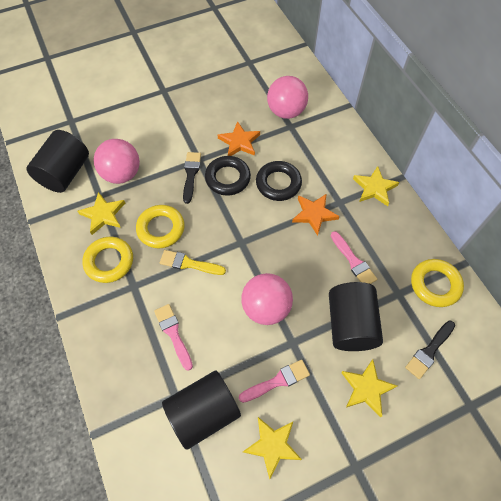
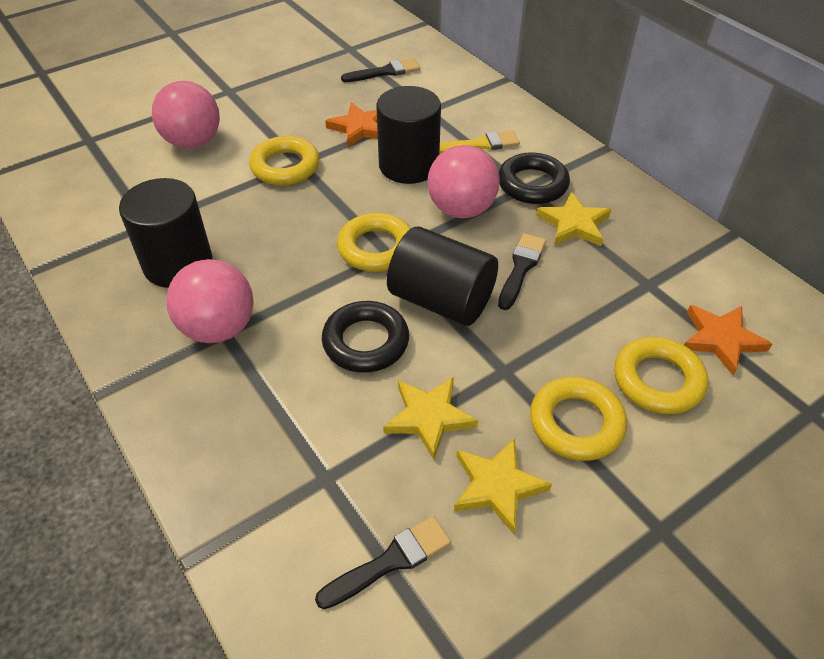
black brush: [183,152,201,204] [405,321,455,379] = 2 -> [315,516,451,609] [341,58,420,82] [498,233,546,310] = 3
pink brush: [154,304,193,371] [239,360,310,403] [331,231,377,284] = 3 -> none = 0
yellow ring: [82,237,133,283] [136,205,185,248] [411,259,464,307] = 3 -> [249,136,319,185] [337,213,411,272] [530,377,627,461] [614,337,708,414] = 4
yellow star: [78,192,125,235] [243,417,302,479] [341,360,397,417] [353,166,400,206] = 4 -> [383,377,478,460] [454,438,552,534] [536,192,611,246] = 3

